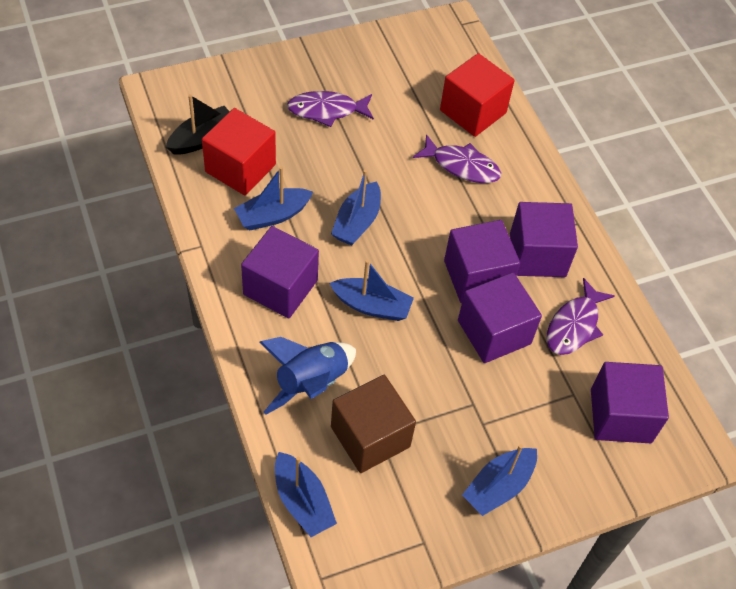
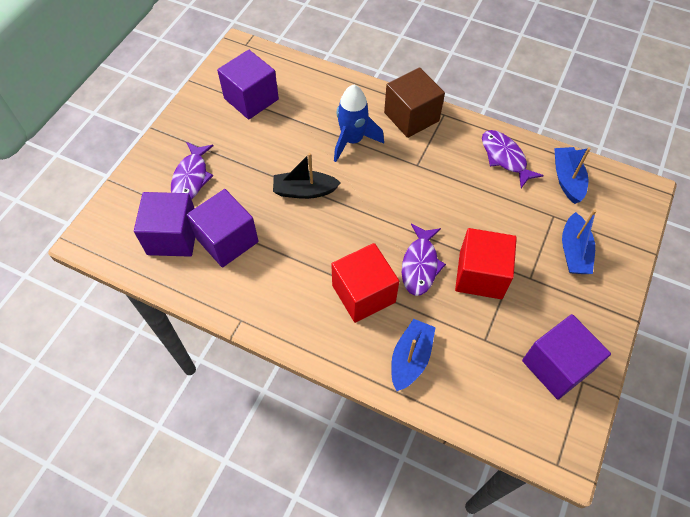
blue boat: [234,166,313,230] [275,452,337,537] [329,260,414,321] [331,170,381,246] [462,444,537,516] = 5 -> [391,319,436,391] [554,147,591,204] [562,209,596,274] = 3
purple cube: [241,226,319,319] [444,220,520,303] [458,273,542,363] [510,202,578,277] [591,362,669,443] = 5 -> [134,192,195,257] [187,189,259,267] [217,50,279,119] [522,314,611,400] = 4

